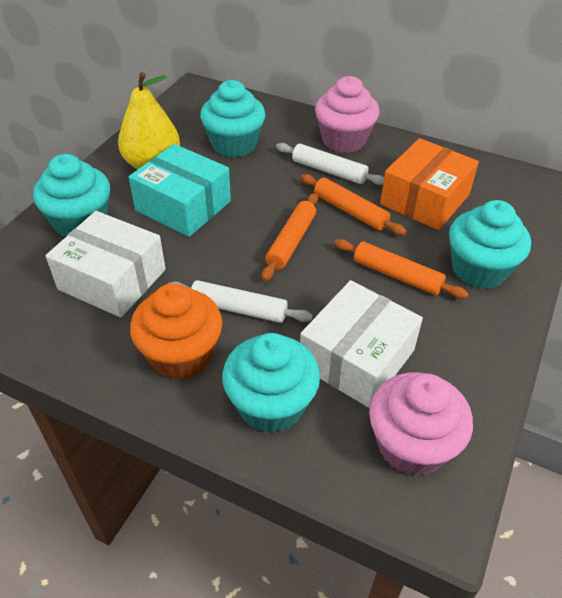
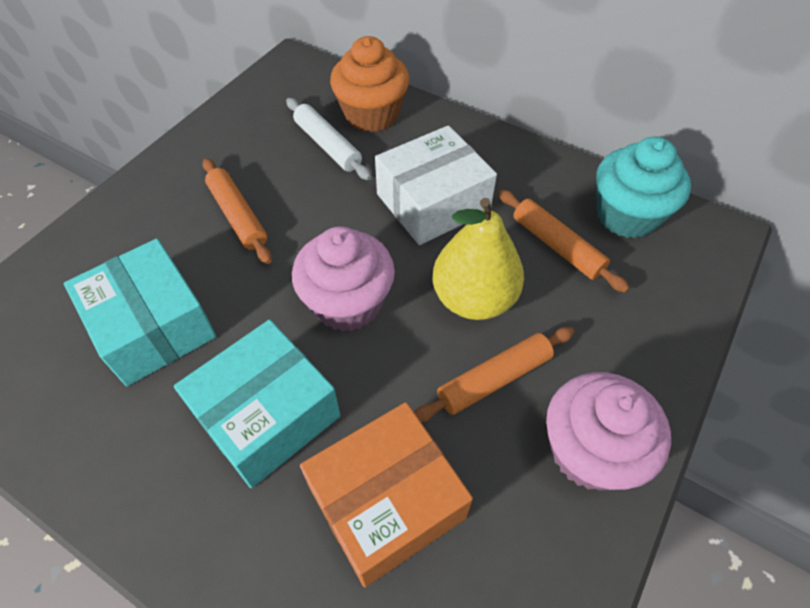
turquoise box: [129,144,231,237] = 1 -> [64,238,216,386] [174,319,341,488] = 2
turquoise cupcake: [33,154,110,237] [200,80,266,158] [222,333,320,433] [449,200,531,289] = 4 -> [596,137,691,238] = 1
white box: [46,211,166,317] [300,280,423,408] = 2 -> [375,125,497,245] = 1
white rolling pin: [168,280,313,323] [276,143,384,185] = 2 -> [286,98,372,180] = 1

